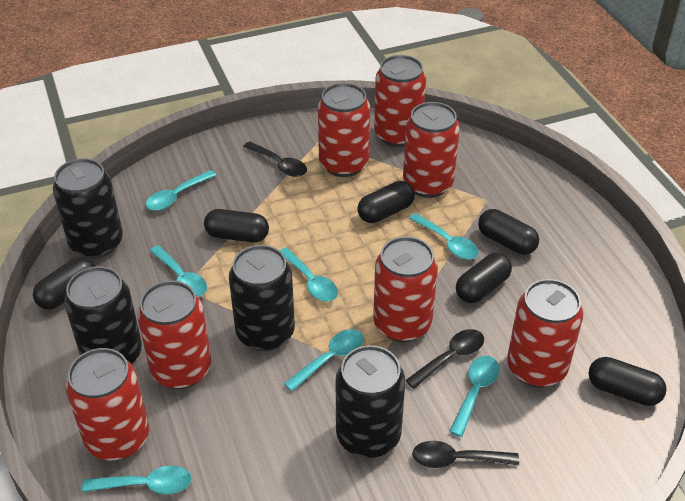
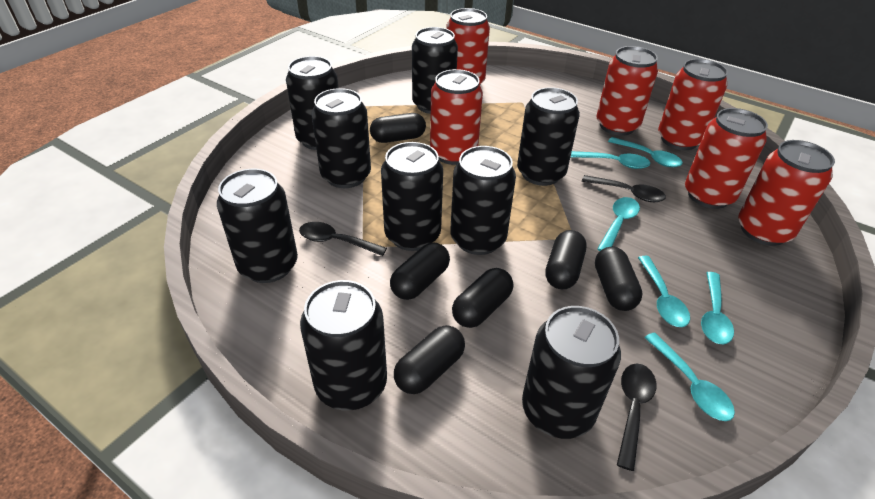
black can: [53,158,123,259] [64,266,142,364] [229,245,295,351] [336,345,405,458] = 4 -> [217,169,298,283] [286,56,338,150] [300,280,387,411] [311,88,371,188] [381,142,443,251] [412,27,458,114] [450,146,516,255] [517,87,580,186] [522,306,621,439] = 9
red can: [66,348,149,461] [137,280,211,389] [318,83,370,177] [373,236,438,342] [374,55,426,147] [403,102,460,198] [507,279,583,387] = 7 -> [430,69,483,165] [446,8,490,84] [596,46,658,136] [658,59,728,150] [685,108,768,209] [738,140,835,246] = 6
turquoise spoon: [82,466,192,494] [146,170,216,211] [150,245,207,297] [280,248,338,301] [284,329,364,391] [409,213,479,260] [449,356,499,437] = 7 -> [571,151,651,169] [597,197,640,251] [608,137,683,167] [638,256,690,327] [644,332,735,421] [701,272,734,344] = 6

